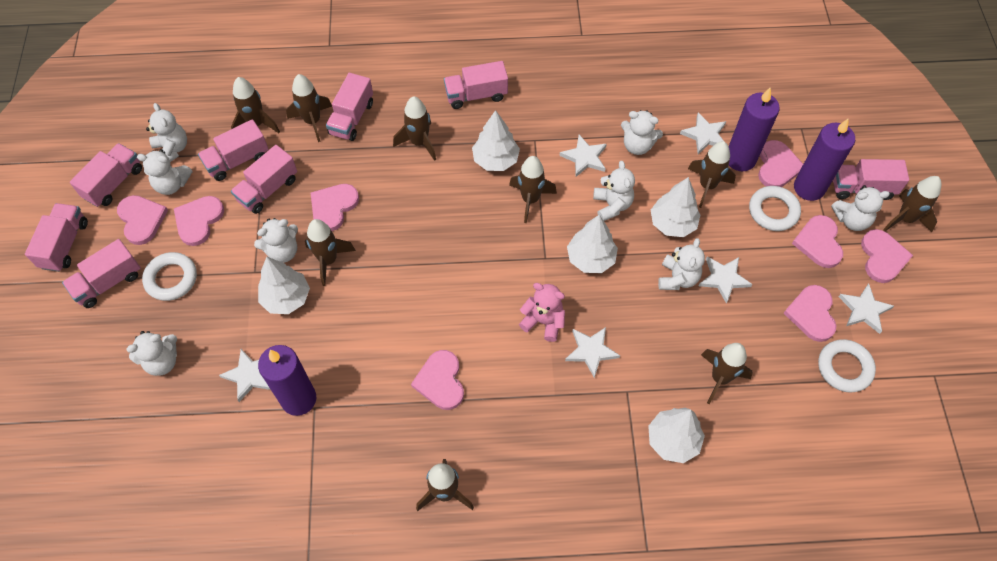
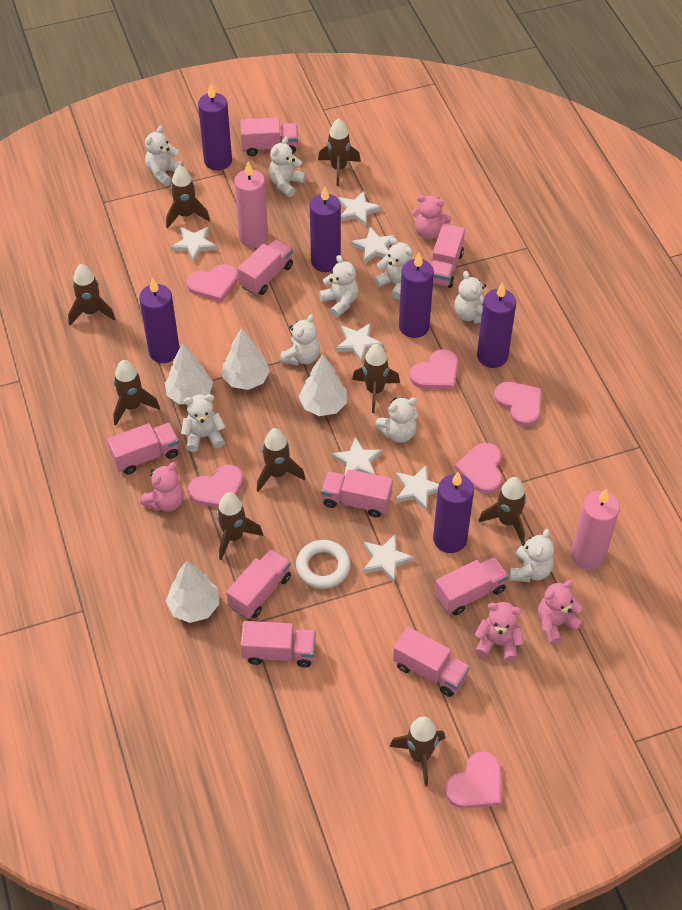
pink candle: none = 0 -> [234,161,268,248] [571,489,620,570] = 2
pink heart: [117,195,168,245] [174,196,224,246] [311,184,359,231] [411,350,464,410] [758,140,803,187] [784,285,836,342] [792,215,843,268] [861,229,913,283] = 8 -> [187,264,238,302] [188,465,243,508] [410,349,458,389] [445,751,501,809] [455,443,502,494] [494,382,542,426] = 6
pink teddy bear: [519,283,565,342] = 1 -> [140,462,184,511] [412,195,452,239] [475,602,524,662] [538,580,583,645] = 4
pink truck: [25,203,88,272] [62,239,141,308] [70,143,142,207] [198,119,269,181] [231,145,297,214] [326,73,373,141] [444,61,508,109] [833,159,909,200] = 8 -> [107,423,179,474] [226,549,291,619] [237,239,293,295] [240,117,298,156] [241,621,316,668] [321,469,393,518] [393,627,470,697] [431,224,465,288] [435,557,509,615] = 9
purple candle: [258,345,316,416] [729,87,780,171] [794,119,855,201] = 3 -> [139,278,180,363] [198,84,232,171] [310,186,341,272] [399,253,434,338] [433,472,474,553] [477,283,516,368] = 6
white ring: [142,252,197,301] [749,186,801,231] [818,339,876,392] = 3 -> [296,540,351,589] = 1
white star: [219,349,271,402] [559,135,607,177] [565,327,620,378] [680,113,726,154] [699,257,752,304] [839,284,894,334] = 6 -> [171,226,217,262] [332,437,382,476] [335,323,383,363] [338,191,382,226] [351,227,396,264] [363,534,414,583] [396,465,439,511] = 7
white teddy bear: [126,331,177,376] [137,149,193,195] [146,103,187,162] [254,218,298,263] [593,161,635,221] [621,110,663,155] [658,238,705,290] [831,185,890,231] = 8 -> [145,126,183,186] [181,394,225,452] [269,137,306,197] [280,314,320,366] [319,255,359,318] [374,237,413,299] [375,397,418,443] [454,271,486,324] [509,529,554,582] = 9
white tree: [258,257,310,314] [472,110,520,171] [567,214,618,273] [648,408,705,463] [651,177,701,237] = 5 -> [165,343,213,404] [166,561,219,623] [222,328,270,390] [299,354,347,416] = 4

